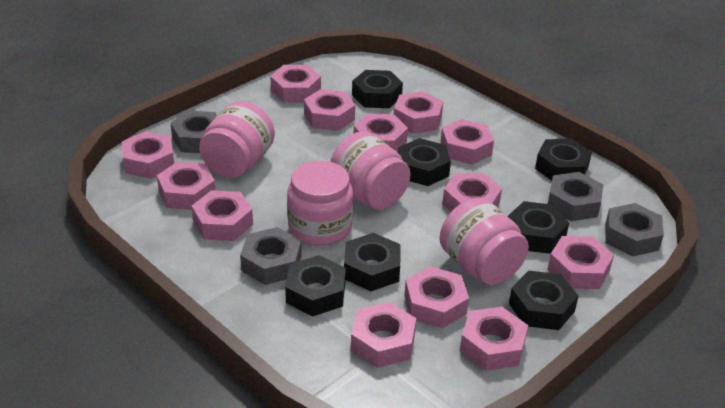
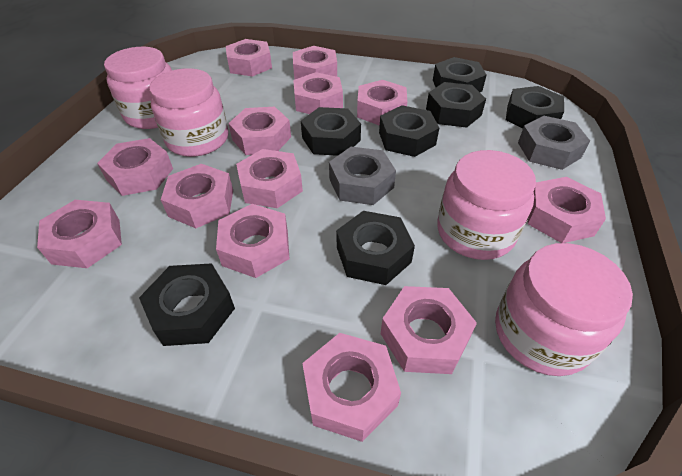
grey nut: [171,111,217,153] [240,227,301,285] [548,172,603,221] [605,203,664,257] = 4 -> [329,147,396,205] [518,116,590,170] = 2

